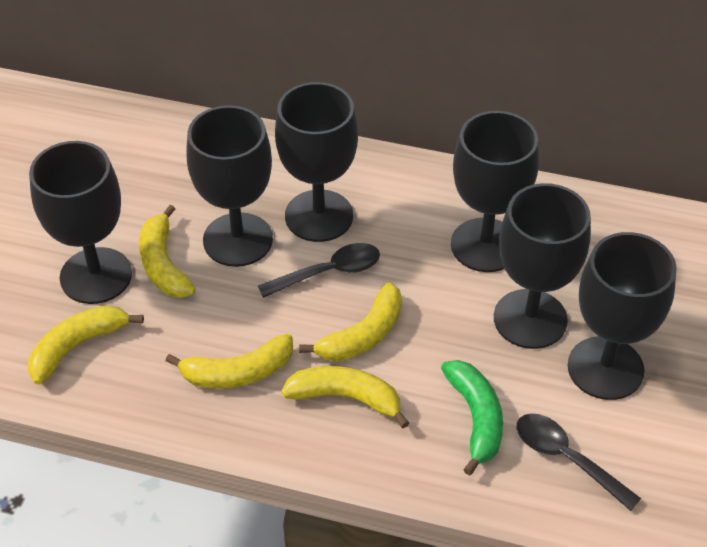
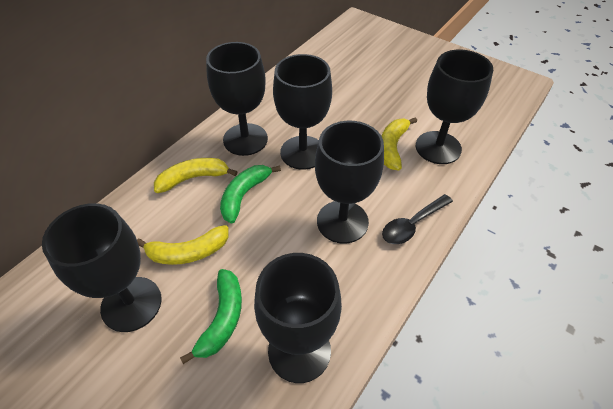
black spoon: [258,243,380,298] [517,413,641,511] = 2 -> [382,194,453,244] = 1
green banana: [441,360,503,476] = 1 -> [180,269,242,364] [220,165,281,223] = 2
yellow banana: [28,305,144,385] [139,205,196,298] [166,334,293,389] [281,366,409,428] [299,282,402,361] = 5 -> [137,225,229,265] [154,158,238,193] [382,117,417,171] = 3

